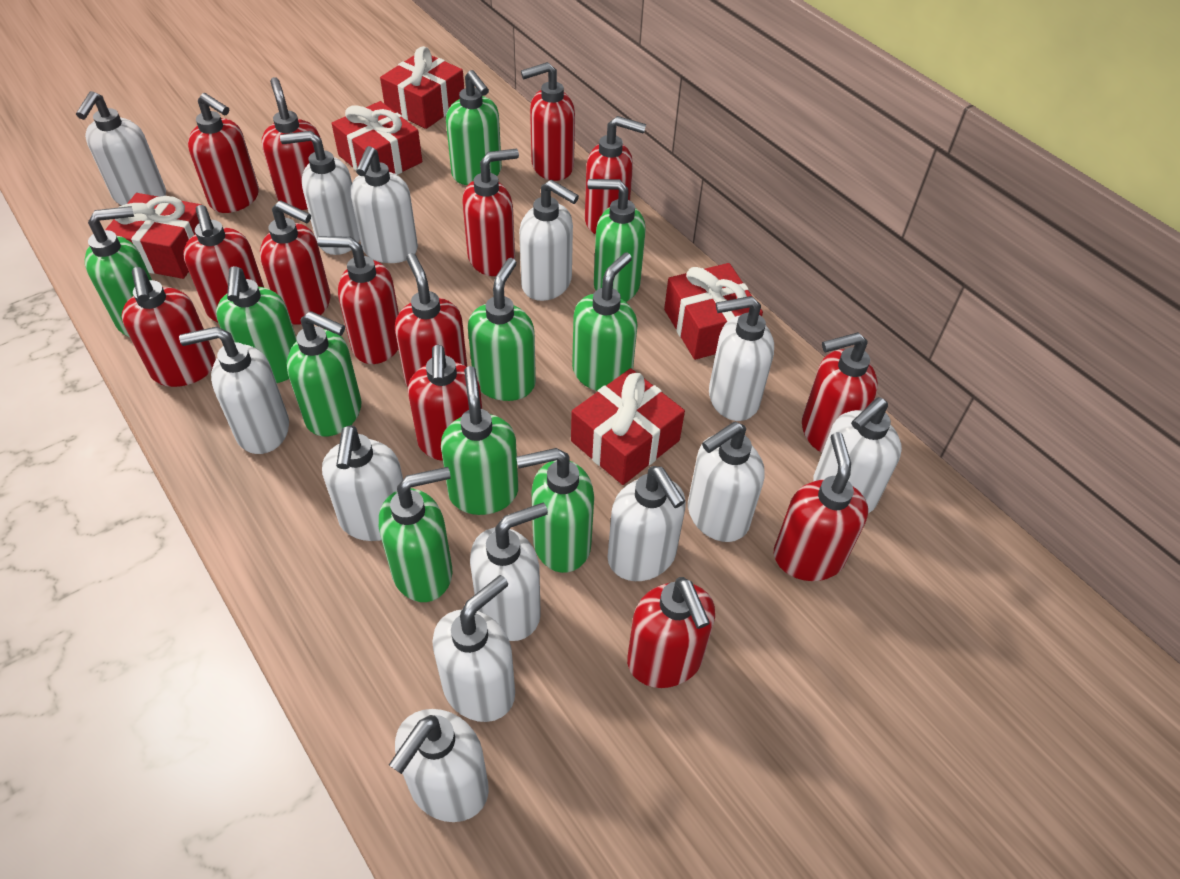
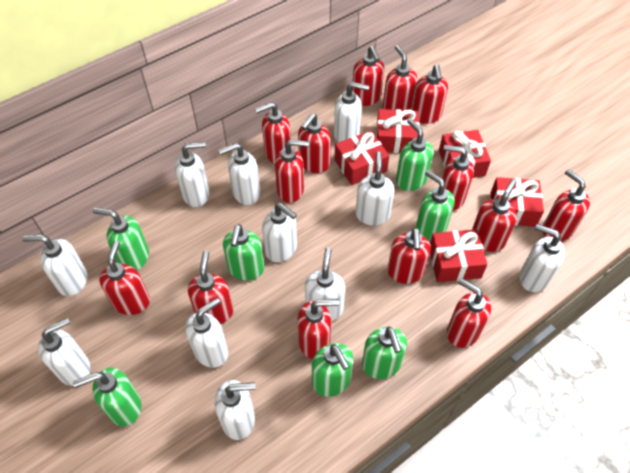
green soap dispenser: [85,206,152,337] [216,266,297,383] [287,311,362,437] [379,467,452,602] [441,366,518,515] [446,70,502,185] [468,258,536,401] [516,448,594,573] [572,252,638,391] [588,179,646,302] = 10 -> [73,368,141,426] [93,208,149,271] [223,224,264,281] [312,343,354,397] [362,326,407,379] [396,119,433,191] [415,170,455,242] = 7
white soap dispenser: [76,91,166,206] [179,327,289,454] [280,131,360,255] [322,425,403,541] [350,146,418,263] [389,709,489,822] [432,575,515,722] [470,503,548,641] [519,180,579,301] [608,466,686,581] [688,422,765,542] [709,296,774,421] [814,397,902,513] = 13 -> [22,235,87,296] [38,318,90,386] [175,142,210,207] [185,298,228,368] [215,380,256,440] [219,143,260,205] [262,203,297,262] [305,247,345,321] [334,82,369,143] [356,152,395,226] [519,224,565,292] = 11

